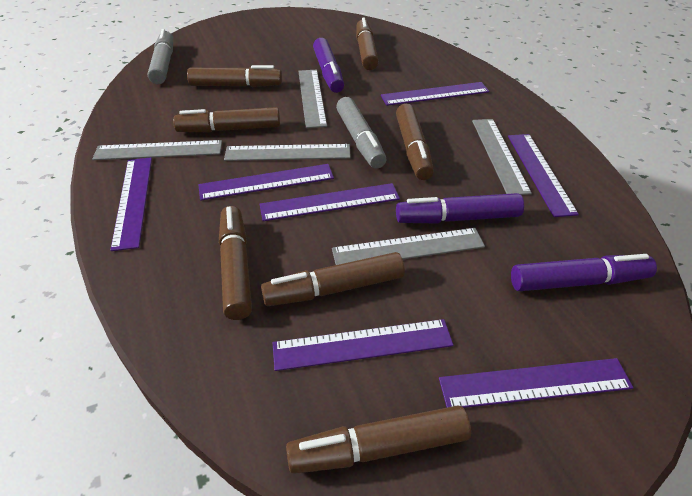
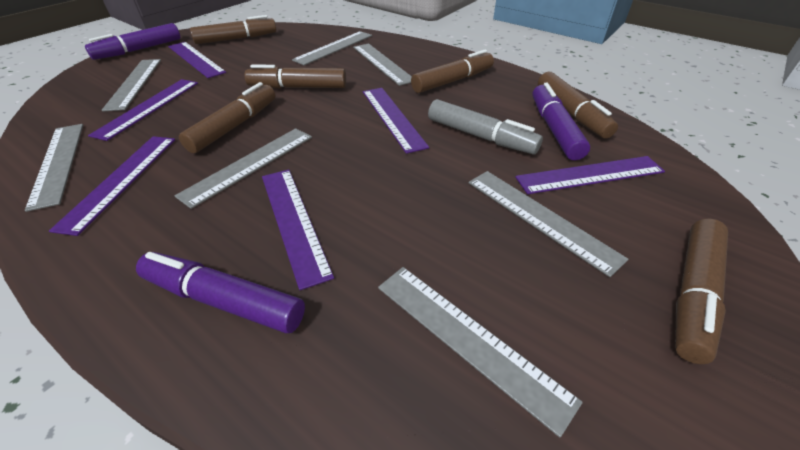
brown marker: [173,107,280,132] [187,65,282,87] [219,206,252,320] [261,252,405,306] [286,405,471,474] [356,18,379,70] [396,104,434,180] = 7 -> [179,82,275,153] [190,15,276,44] [245,65,346,89] [411,50,494,93] [538,72,618,139] [675,218,728,364] = 6
grey marker: [148,29,173,84] [336,97,386,169] = 2 -> [428,99,543,154] = 1
grey ruler: [92,140,222,160] [224,144,351,161] [298,69,327,128] [332,228,485,265] [472,119,532,195] = 5 -> [25,124,83,212] [101,59,161,111] [175,128,312,209] [292,31,372,65] [353,43,412,86] [378,267,583,438] [469,171,629,277] = 7
purple ruler: [110,158,152,251] [198,164,334,201] [260,183,400,221] [273,319,454,371] [381,82,490,106] [439,358,633,408] [508,134,579,217] = 7 -> [49,136,176,236] [88,79,198,141] [168,42,226,78] [262,170,334,290] [363,88,429,154] [515,156,665,194] = 6

